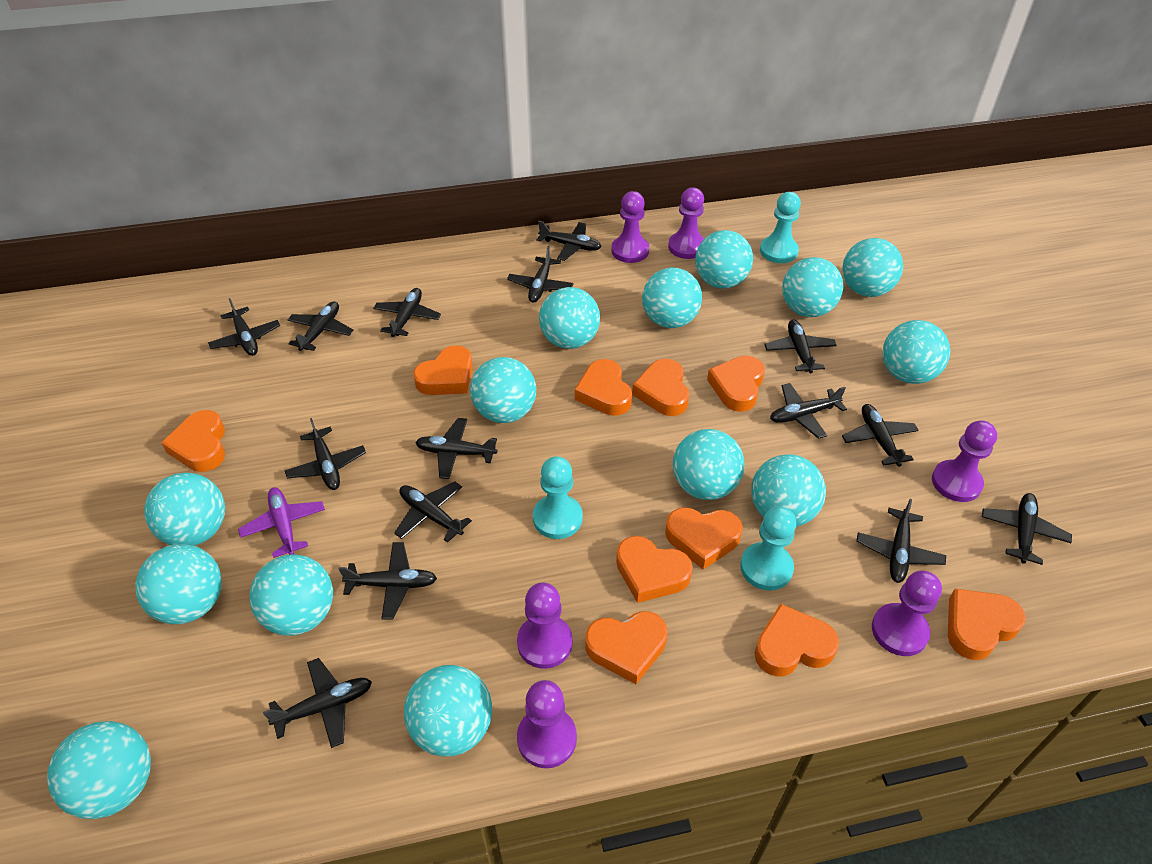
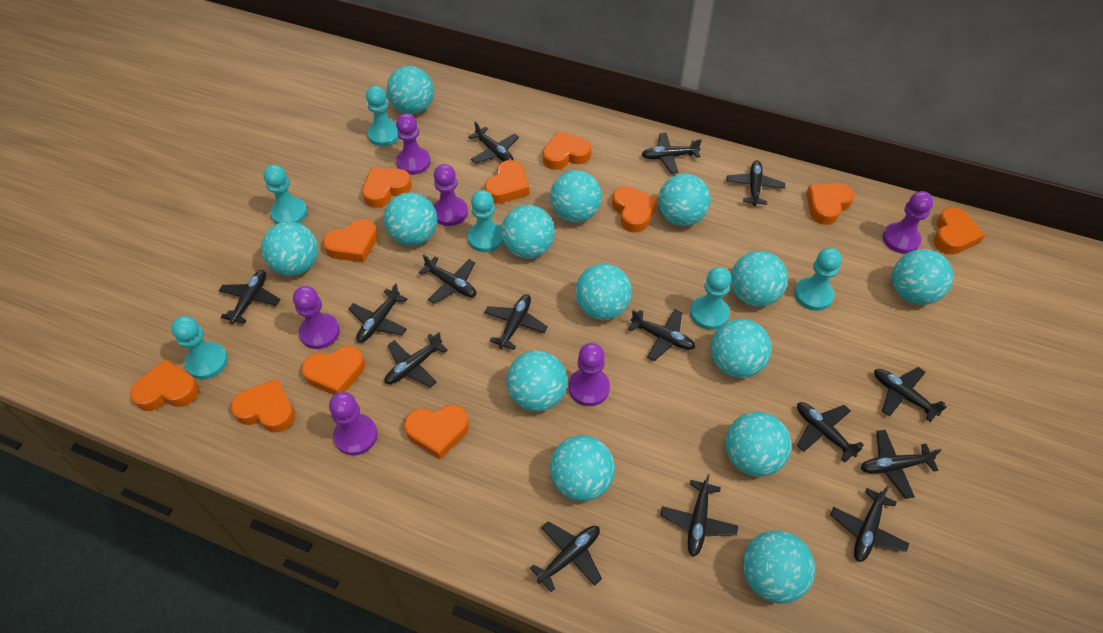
orange heart: [162,410,225,472] [413,345,473,395] [575,359,632,416] [586,611,668,684] [616,536,693,603] [632,359,689,416] [665,507,743,569] [707,356,765,412] [754,604,839,676] [948,589,1026,660] = 10 -> [130,359,199,411] [231,379,295,433] [302,346,365,395] [323,219,378,262] [362,168,412,208] [404,405,469,459] [485,160,529,203] [543,131,592,170] [612,186,658,233] [806,183,855,225] [933,207,985,255] = 11
purple plane: [238,487,325,558] = 1 -> none = 0
turquoise pawn: [533,456,583,539] [740,506,796,591] [760,192,801,263] = 3 -> [171,316,228,379] [263,165,307,224] [366,86,400,146] [468,190,503,252] [690,267,731,330] [794,248,842,311] = 6

